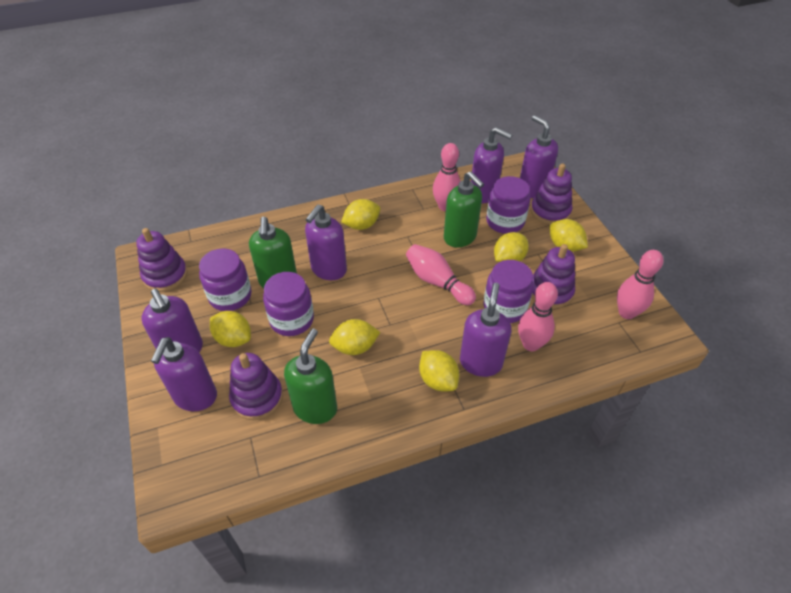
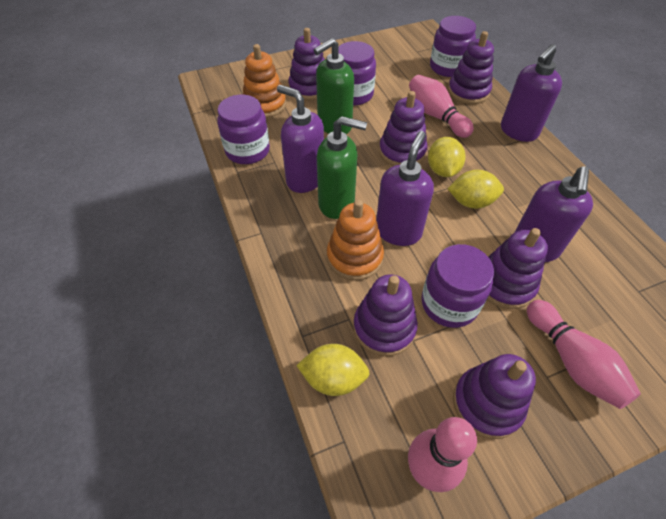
green soap dispenser: [249,217,297,288] [284,329,337,424] [444,171,484,247] = 3 -> [314,38,354,134] [317,116,367,219] = 2
orange stacking toy: none = 0 -> [243,44,286,118] [327,200,384,281] = 2
pink bowling pin: [406,244,476,305] [433,143,461,211] [518,282,558,351] [617,250,663,319] = 4 -> [408,417,477,492] [409,75,474,138] [527,300,641,409] = 3
purple soap dispenser: [141,289,203,353] [151,337,217,411] [305,204,347,280] [460,283,511,377] [471,127,512,203] [520,115,558,198] = 6 -> [277,85,324,193] [376,131,434,246] [501,44,562,142] [514,167,593,262] = 4
purple stacking toy: [136,228,188,292] [229,353,283,420] [531,164,572,225] [531,244,575,309] = 4 -> [288,28,325,100] [353,274,418,356] [379,91,428,166] [448,31,494,104] [453,354,536,439] [487,228,548,309] = 6
yellow lemon: [210,311,251,347] [329,319,380,355] [341,199,380,230] [419,350,459,392] [494,232,529,262] [550,219,588,252] = 6 -> [296,344,370,396] [428,137,466,177] [448,170,504,209] = 3

